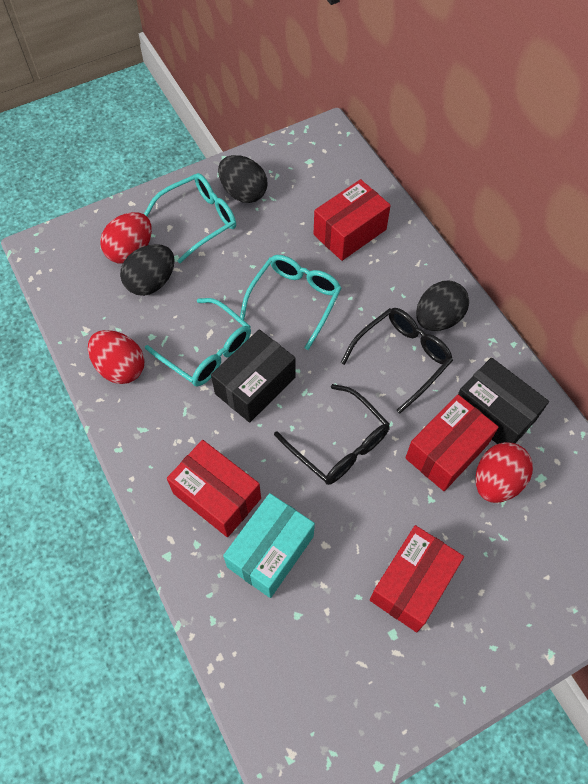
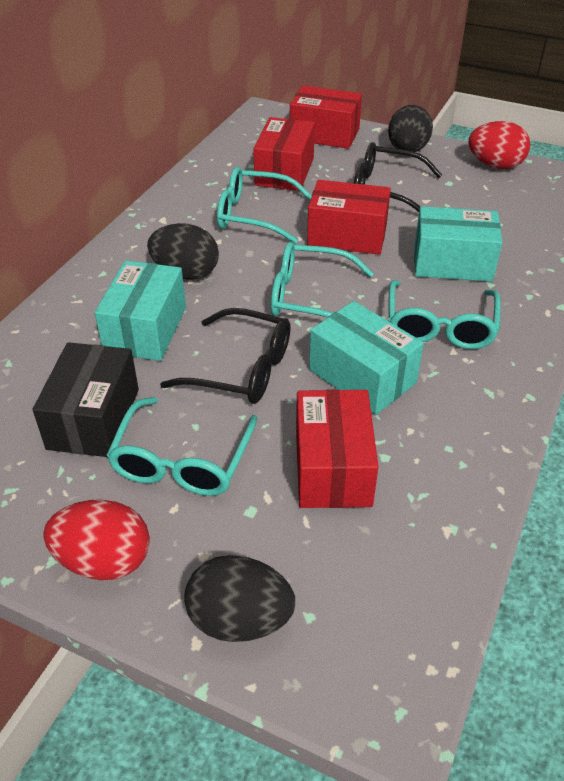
black box: [211,329,296,423] [458,357,549,444] = 2 -> [33,342,139,457] = 1
red egg: [88,330,144,384] [100,212,152,264] [476,442,533,503] = 3 -> [43,500,150,580] [468,121,530,169] = 2
turquoise box: [223,493,315,598] = 1 -> [95,261,186,361] [309,301,424,415] [414,206,502,282] = 3
turquoise glasses: [144,173,236,263] [145,298,251,386] [240,255,342,350] = 3 -> [107,397,257,496] [217,167,312,244] [271,242,374,318] [388,280,501,349] = 4

